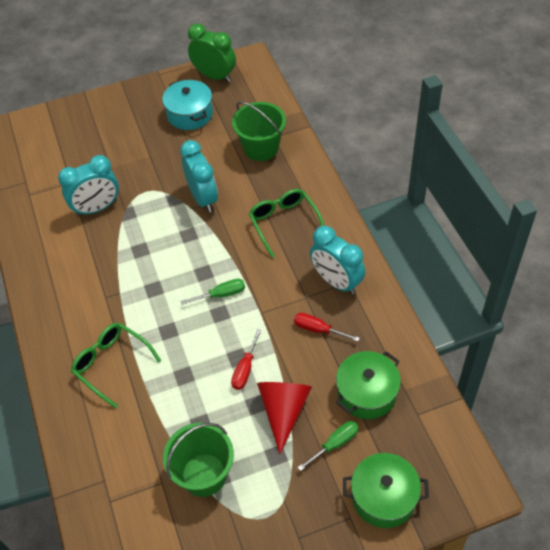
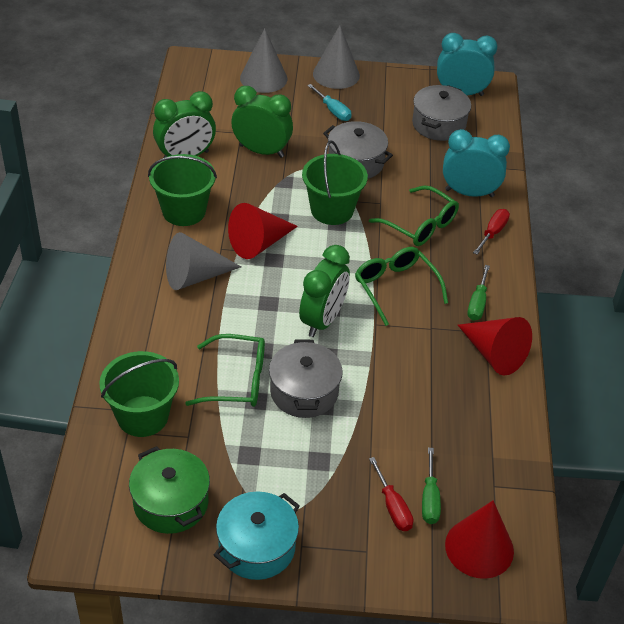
green bucket: [163,423,234,497] [232,101,286,161] = 2 -> [99,351,179,437] [148,154,217,226] [302,141,368,225] = 3
green clock: [188,24,236,82] = 1 -> [153,91,216,158] [231,86,293,158] [299,245,350,337] = 3
green glasses: [71,323,161,408] [249,189,324,258] = 2 -> [185,334,265,407] [355,247,448,326] [369,185,459,246] = 3
green pot: [336,351,401,419] [343,453,429,528] = 2 -> [129,446,210,534] = 1
grey cone: none = 0 -> [166,232,241,290] [240,28,287,93] [313,25,360,89] = 3
grey pot: none = 0 -> [269,340,343,418] [323,121,393,179] [412,85,471,141] = 3
red cone: [257,382,312,454] = 1 -> [228,203,298,259] [445,500,514,579] [458,317,532,375] = 3
turquoise clock: [58,155,119,217] [180,140,218,213] [310,226,365,294] = 3 -> [437,33,497,96] [443,129,510,197] = 2
turquoise screwdriver: none = 0 -> [307,84,351,121] = 1

